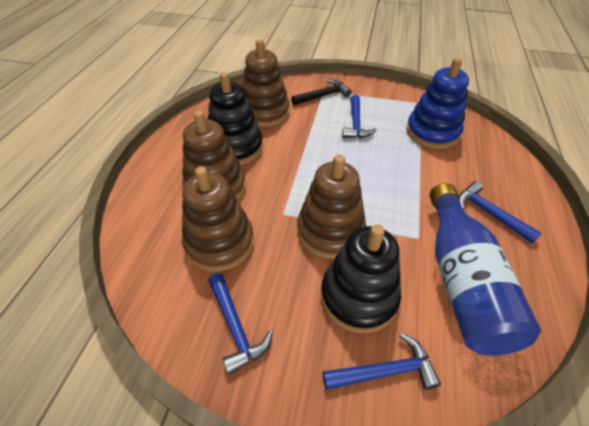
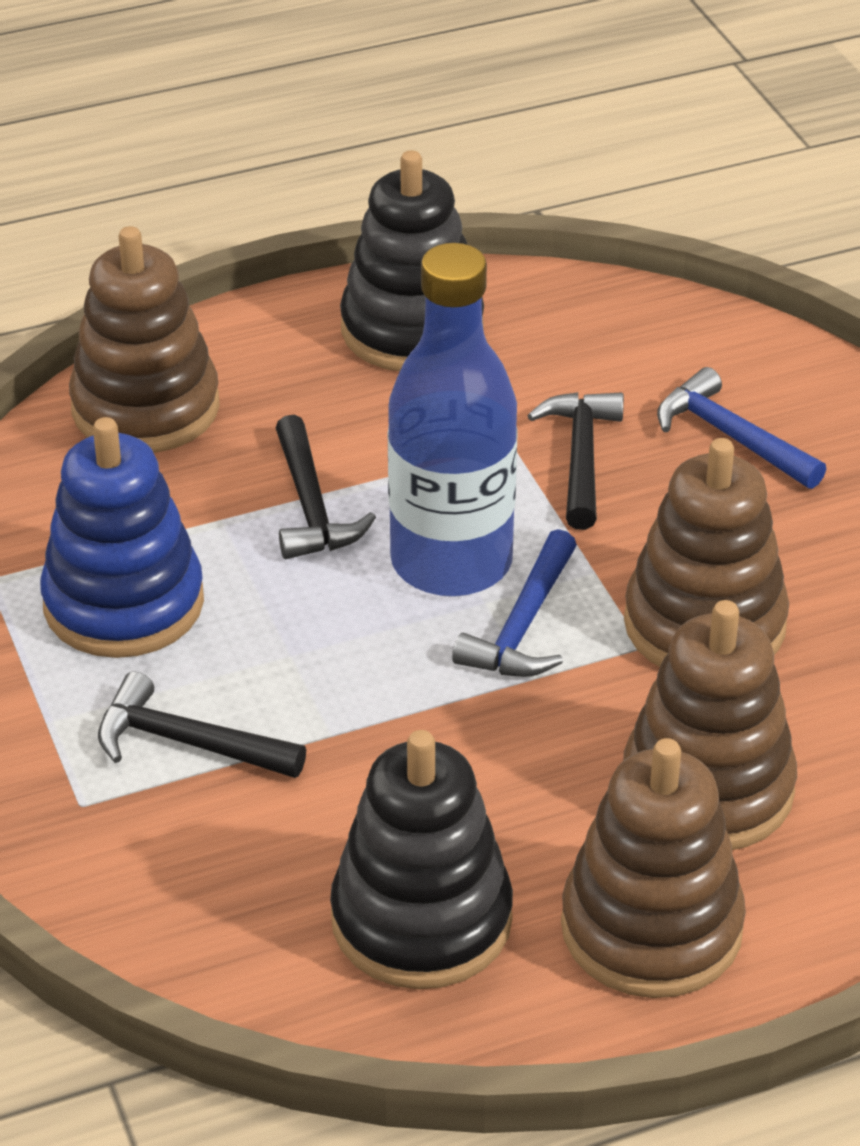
black hammer: [291,80,352,105] = 1 -> [98,672,306,778] [276,415,376,559] [527,392,624,530] = 3
blue hammer: [208,273,273,375] [323,333,441,390] [342,95,377,138] [459,181,542,244] = 4 -> [452,529,577,677] [657,367,826,489] = 2

